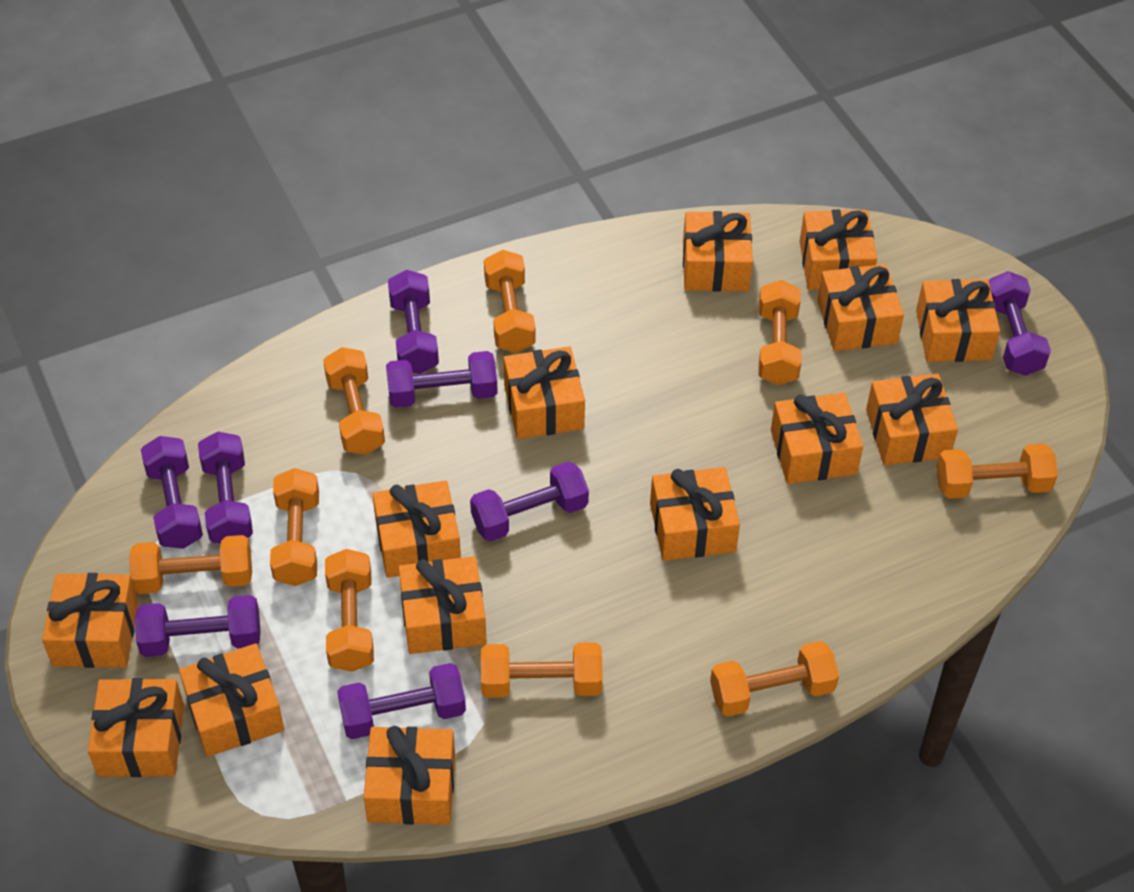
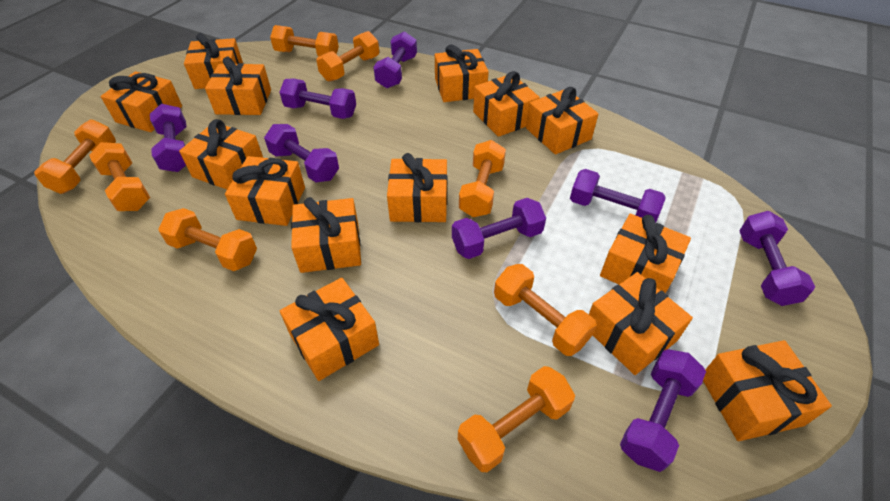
orange dumbbell: [129,535,252,594] [270,468,319,586] [323,347,385,455] [325,549,374,672] [481,642,603,698] [484,250,536,353] [710,641,839,716] [758,280,802,385] [937,443,1058,499] = 9 -> [34,120,116,194] [89,142,150,211] [158,208,257,271] [270,25,339,57] [316,31,379,82] [458,366,575,472] [459,140,506,217] [494,264,597,356] = 8

